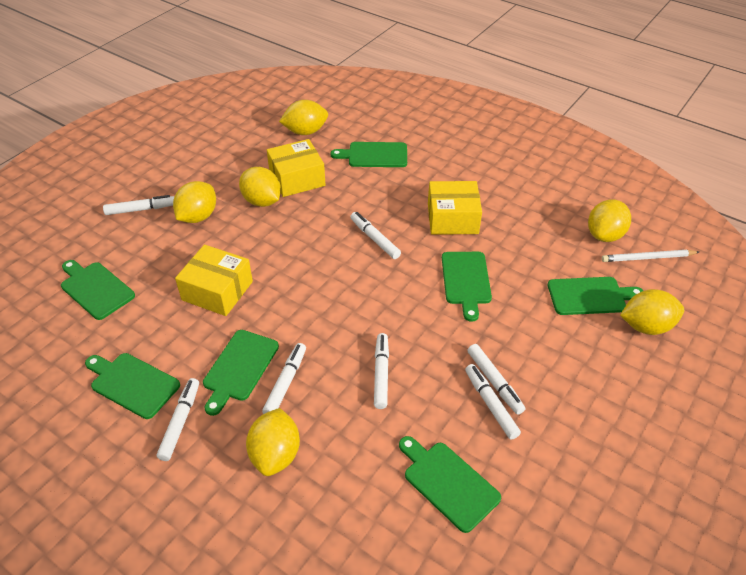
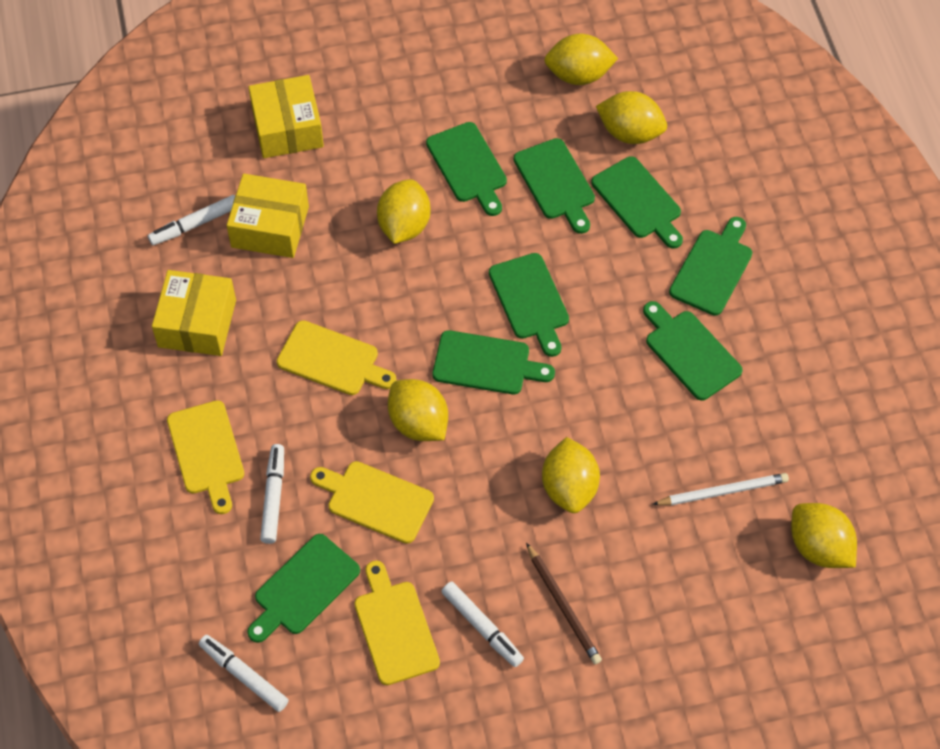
brown pencil: none = 0 -> [526,543,602,664] = 1
green cutting board: [61,260,135,320] [85,353,180,419] [203,330,279,416] [330,142,407,167] [399,436,501,533] [442,252,492,322] [548,277,643,315] = 7 -> [247,534,360,643] [426,122,507,216] [433,330,555,394] [489,253,569,357] [514,138,595,234] [591,156,683,249] [643,301,743,400] [669,217,752,316] = 8
white marker: [103,195,175,215] [157,378,199,461] [262,343,306,414] [350,212,401,259] [374,333,389,409] [465,364,521,440] [468,344,525,415] = 7 -> [148,195,235,245] [199,635,289,712] [260,444,284,544] [441,582,524,667] = 4
yellow cutting board: none = 0 -> [167,400,244,514] [277,320,397,395] [310,461,434,544] [355,561,440,685] = 4

